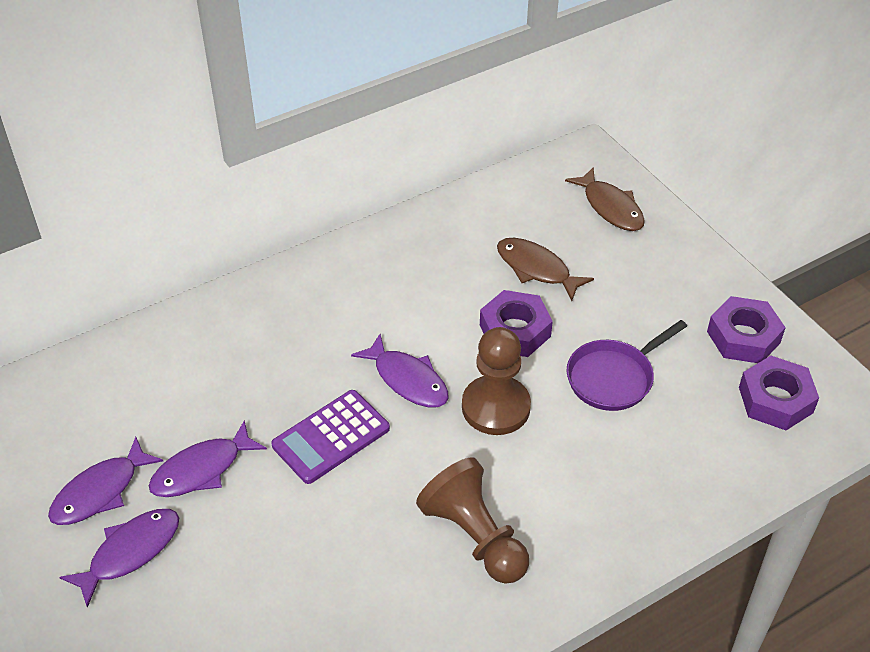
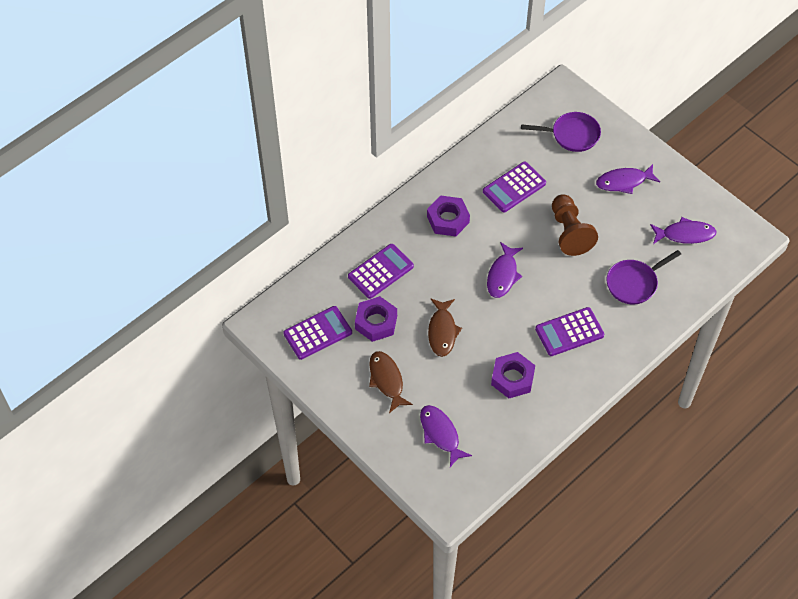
brown pawn: [416,457,529,584] [462,327,531,435] = 2 -> [552,194,598,256] = 1
purple calculator: [271,390,390,484] = 1 -> [283,306,352,360] [348,244,414,299] [483,162,546,212] [535,307,604,356] = 4
purple pan: [566,320,687,411] = 1 -> [521,112,601,152] [606,250,681,304] = 2

